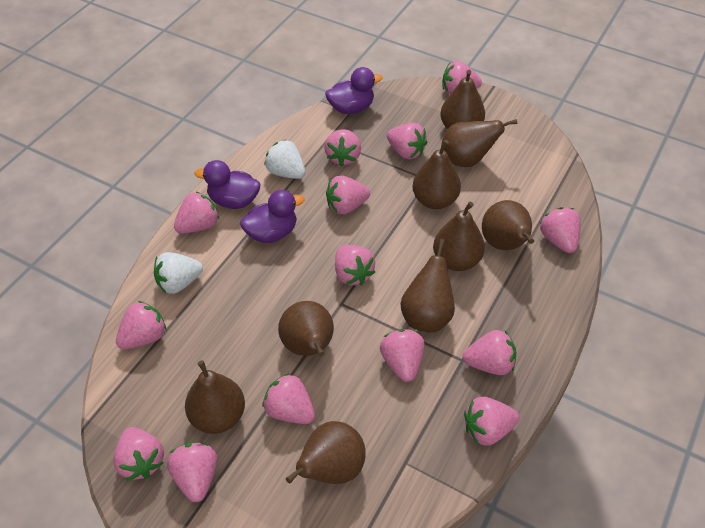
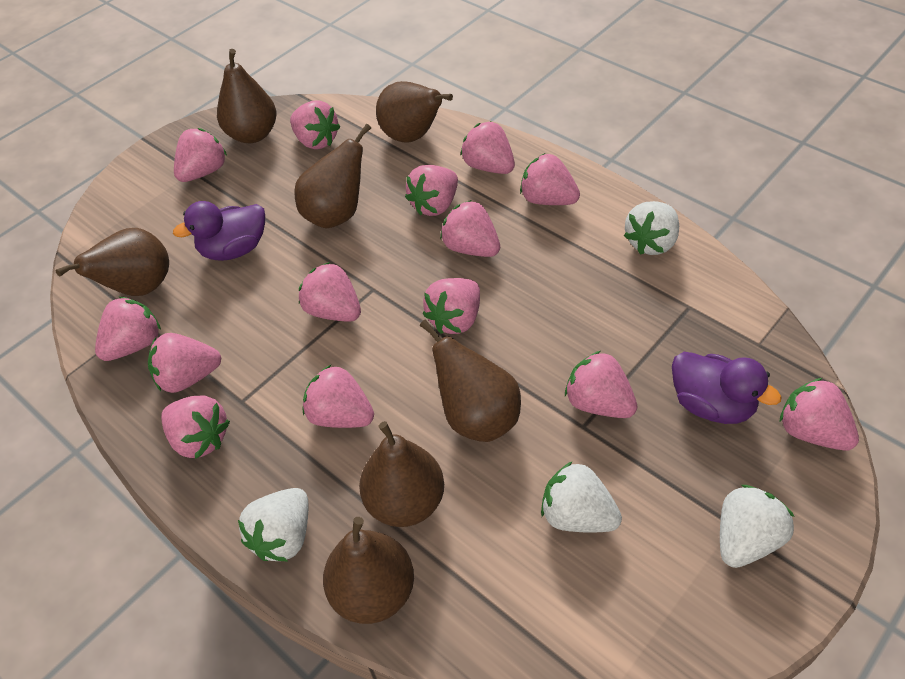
brown pear: [185,360,245,434] [278,301,334,357] [286,421,365,484] [400,239,455,333] [412,140,461,209] [433,202,485,271] [440,70,485,129] [441,119,517,167] [482,200,534,250] = 9 -> [56,228,169,296] [217,49,276,143] [294,124,371,229] [323,517,414,624] [359,421,444,527] [376,81,453,143] [420,320,521,442] = 7
purple duck: [195,160,260,209] [240,190,304,243] [325,67,383,114] = 3 -> [173,201,265,261] [672,352,781,424] = 2
white strawberry: [154,252,203,294] [264,139,305,179] = 2 -> [238,488,308,562] [541,461,622,532] [624,201,679,255] [720,485,795,568] = 4

